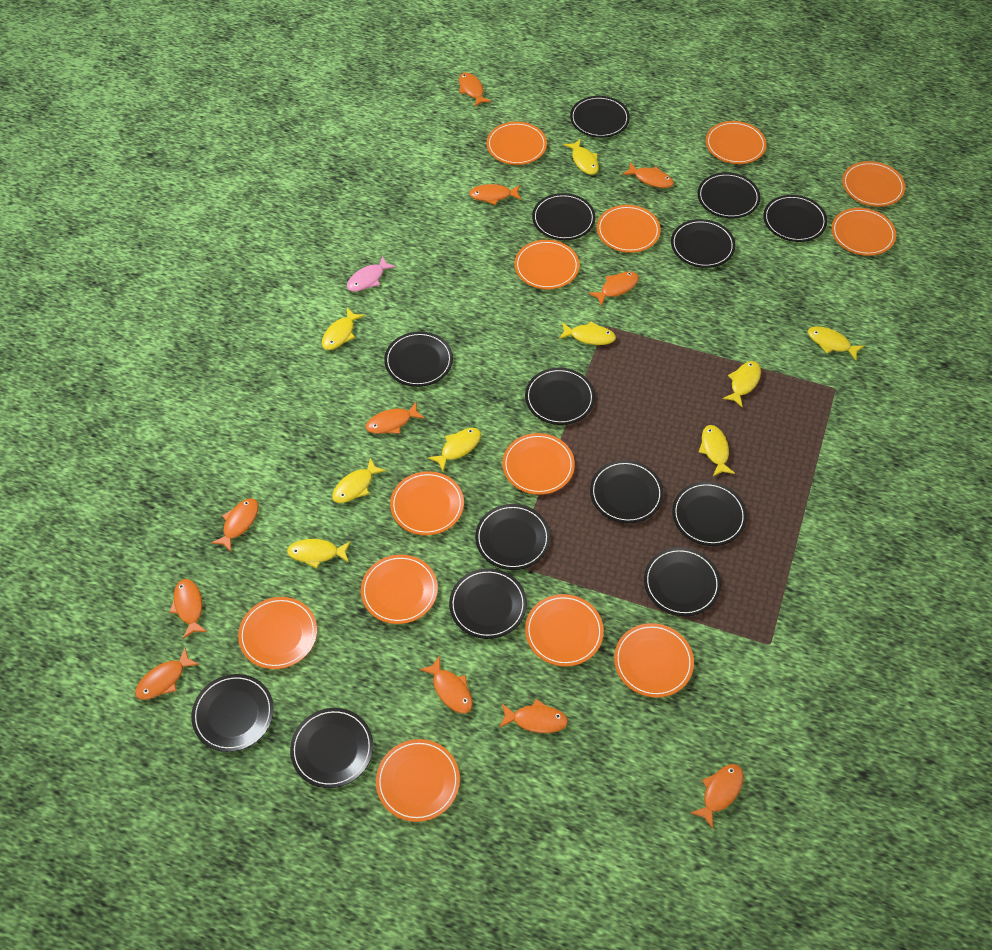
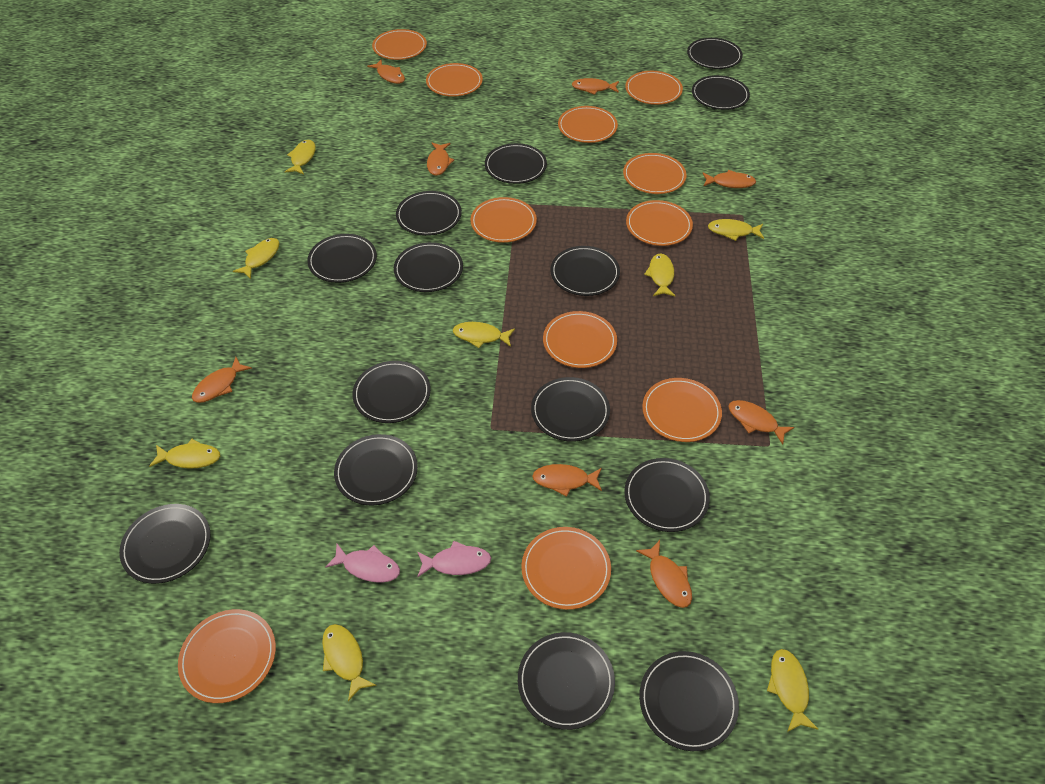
orange fish: [135,648,200,700] [169,579,207,639] [211,498,259,552] [365,402,425,434] [419,655,473,714] [459,72,491,107] [469,184,521,205] [499,699,568,733] [588,271,639,306] [622,162,674,188] [691,764,744,829] = 11 -> [192,357,252,403] [367,60,405,84] [427,143,454,176] [532,464,602,497] [572,78,619,95] [636,540,692,608] [702,170,756,188] [728,400,794,445] = 8
orange plate: [238,597,317,669] [361,555,438,624] [376,739,460,822] [390,471,464,535] [486,122,547,165] [502,433,575,495] [515,240,580,289] [525,594,604,667] [597,205,661,253] [614,623,694,698] [706,121,767,164] [831,208,896,256] [842,161,905,207] = 13 -> [178,609,276,703] [372,29,427,60] [426,63,483,97] [471,197,537,243] [521,527,611,610] [543,311,617,368] [558,106,618,143] [623,153,687,194] [625,71,683,105] [626,200,693,246] [642,378,722,442] = 11
pink fish: [347,256,396,292] = 1 -> [325,544,400,583] [417,541,491,578] = 2
yellow fish: [287,539,351,569] [322,308,365,350] [332,458,386,503] [428,428,481,471] [559,321,616,345] [564,139,599,175] [699,425,735,476] [722,361,761,408] [808,326,865,360] = 9 -> [149,439,220,469] [233,238,280,279] [285,140,316,174] [322,624,377,701] [453,322,515,348] [644,253,676,296] [708,219,764,241] [767,649,818,732] = 8

